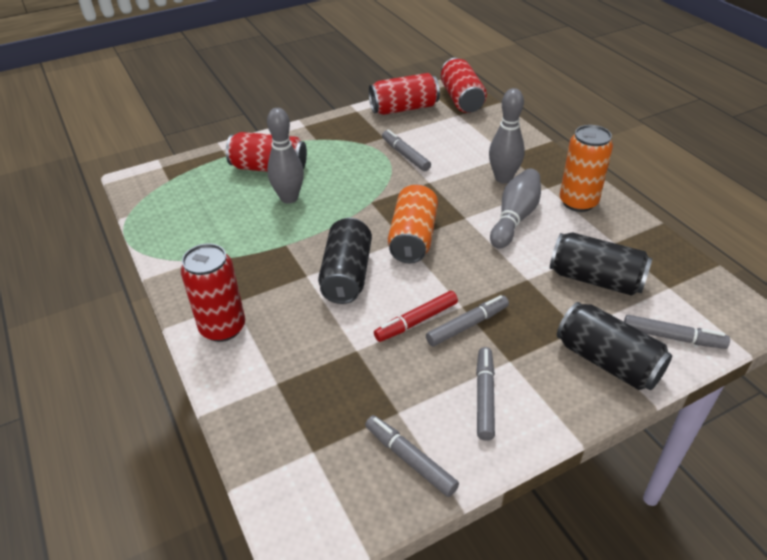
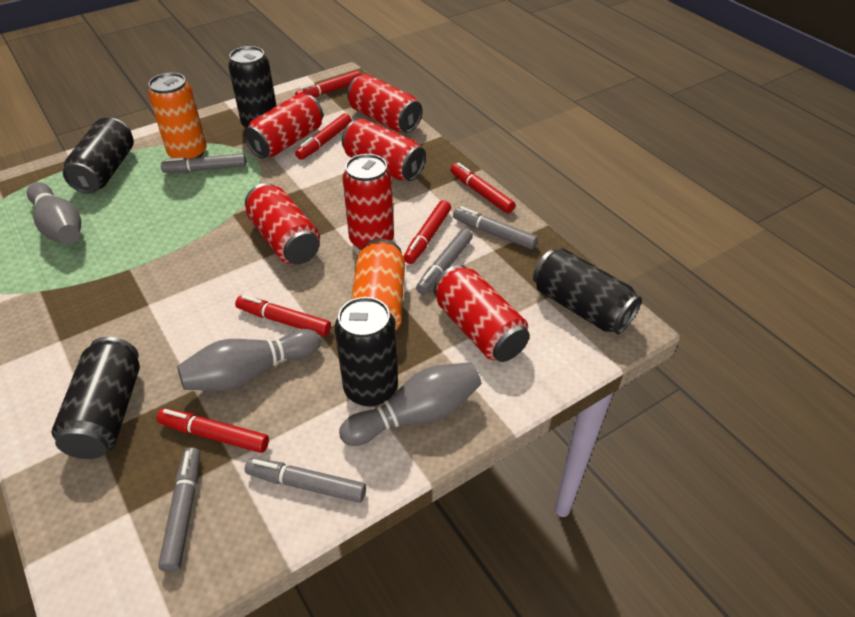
black can: [318,218,372,304] [550,232,652,296] [557,302,672,390] = 3 -> [51,337,140,459] [63,118,134,194] [228,46,277,128] [335,297,398,407] [533,248,642,334] = 5
red can: [181,244,245,342] [226,132,307,172] [369,73,440,115] [441,58,487,113] = 4 -> [244,93,323,159] [245,183,320,265] [342,119,426,181] [343,154,394,250] [347,74,423,133] [434,265,530,362] = 6
red marker: [374,291,458,342] = 1 -> [157,408,269,453] [235,295,331,336] [295,70,361,98] [295,113,352,160] [404,200,451,264] [450,162,515,214] = 6

